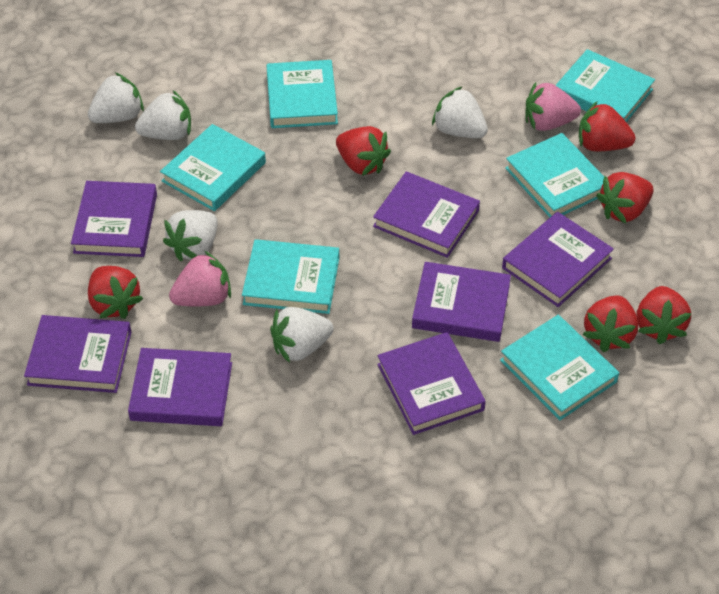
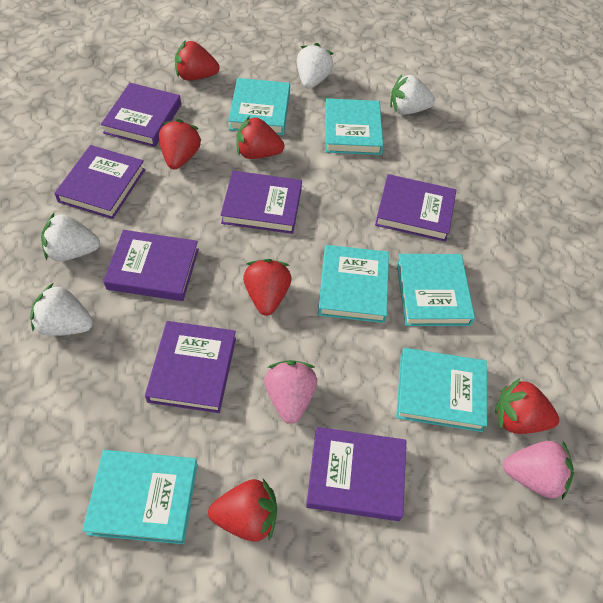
white strawberry: [88,72,144,123] [135,90,191,140] [163,210,217,261] [270,307,334,363] [432,86,488,138] = 5 -> [30,283,93,336] [41,212,100,261] [297,43,333,89] [390,74,435,115] = 4

